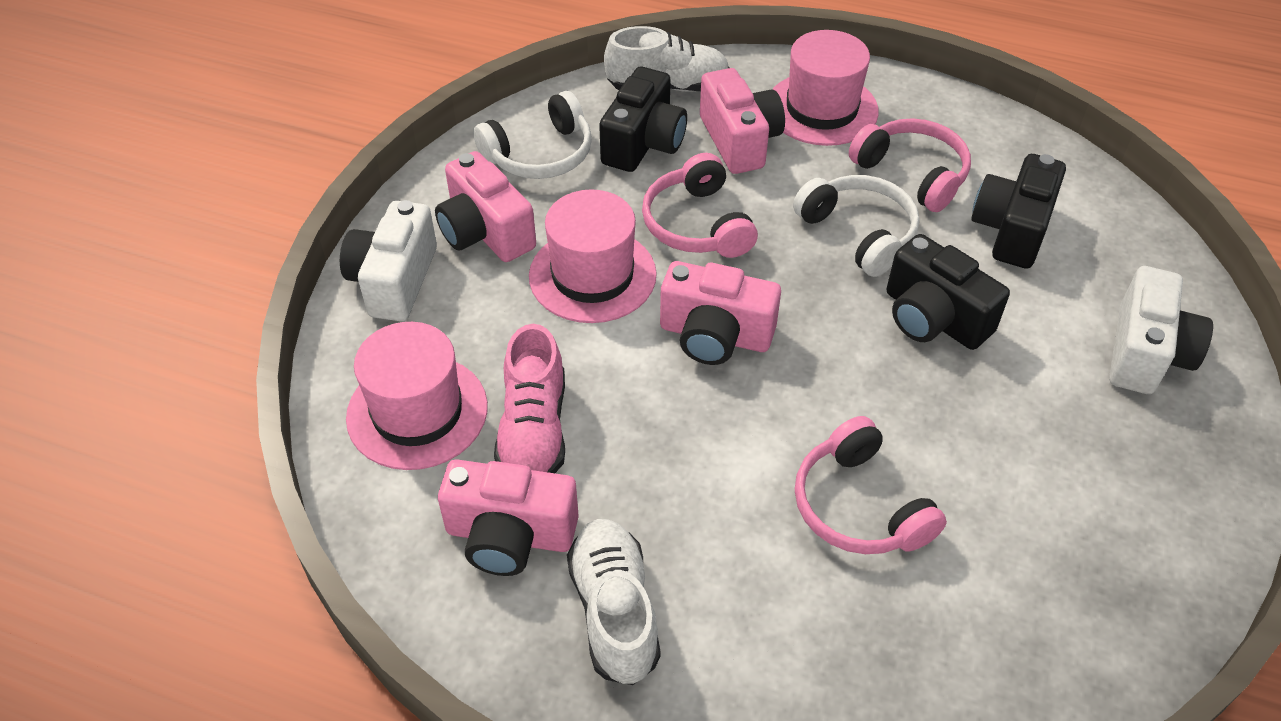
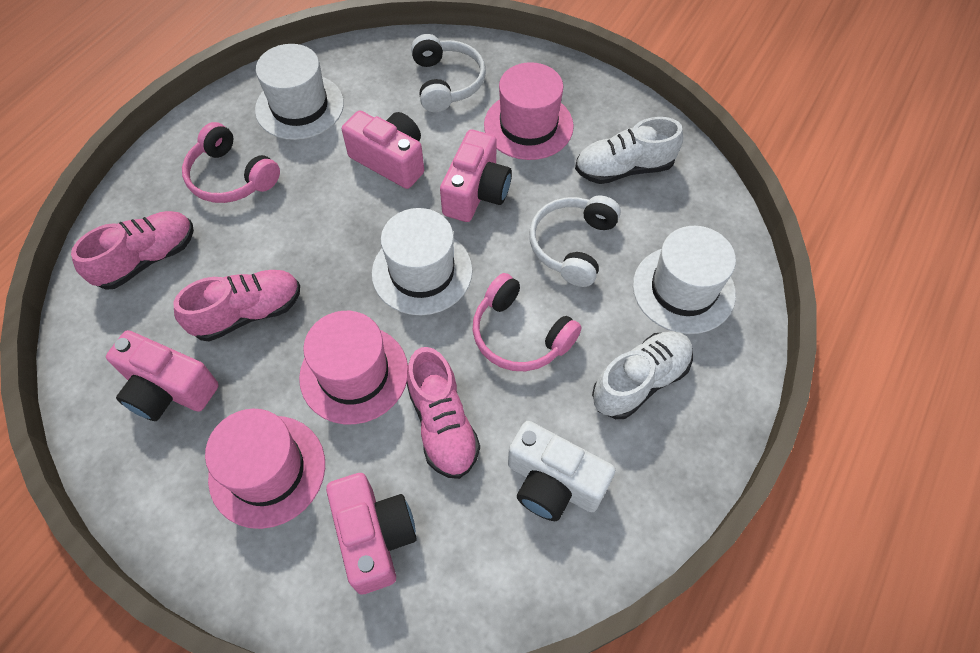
black camera: [599,67,687,172] [887,234,1010,350] [971,154,1066,269] = 3 -> none = 0
pink headphones: [642,153,758,258] [795,416,947,554] [849,118,971,212] = 3 -> [182,122,280,203] [473,273,582,371] = 2
pink shoe: [494,324,565,473] = 1 -> [71,211,194,290] [173,270,300,341] [407,347,480,479] = 3
white camera: [340,200,437,321] [1109,266,1213,394] = 2 -> [508,421,615,521] = 1
white hat: none = 0 -> [255,44,344,140] [372,208,473,315] [633,226,736,334] = 3

